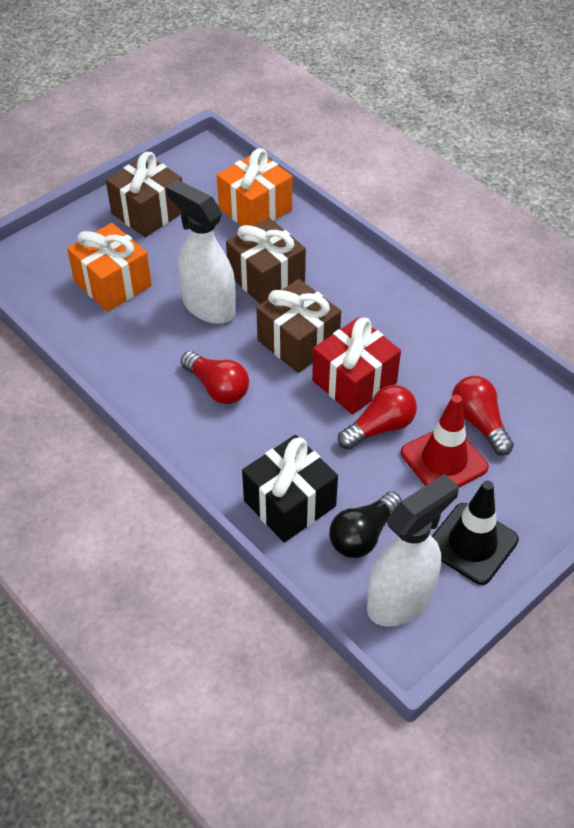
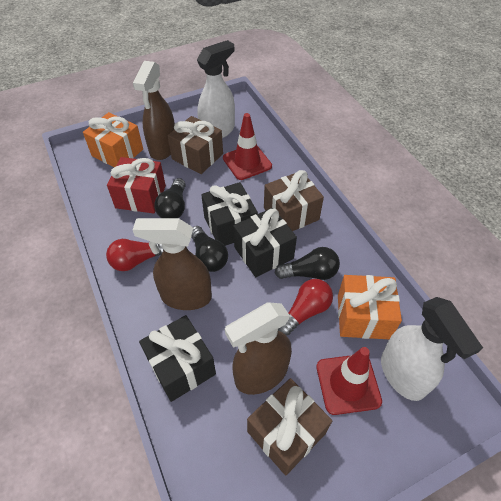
black gift: [242,435,338,543] = 1 -> [139,315,216,402] [201,182,258,246] [233,208,297,277] = 3
black light bulb: [329,492,402,558] = 1 -> [154,178,186,218] [191,226,228,272] [275,247,340,280] = 3
black traffic cone: [432,481,519,585] = 1 -> none = 0
brown spray bottle: none = 0 -> [133,61,175,160] [133,218,212,310] [225,302,292,395] = 3
red light bulb: [181,351,249,404] [338,385,417,449] [452,376,514,456] = 3 -> [106,239,164,271] [278,279,333,335] = 2
red traffic cone: [401,395,489,487] = 1 -> [223,113,272,180] [316,347,382,415] = 2

